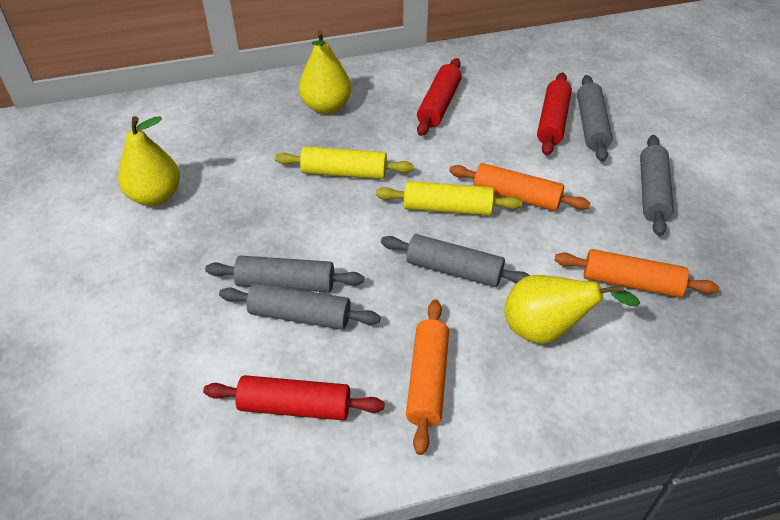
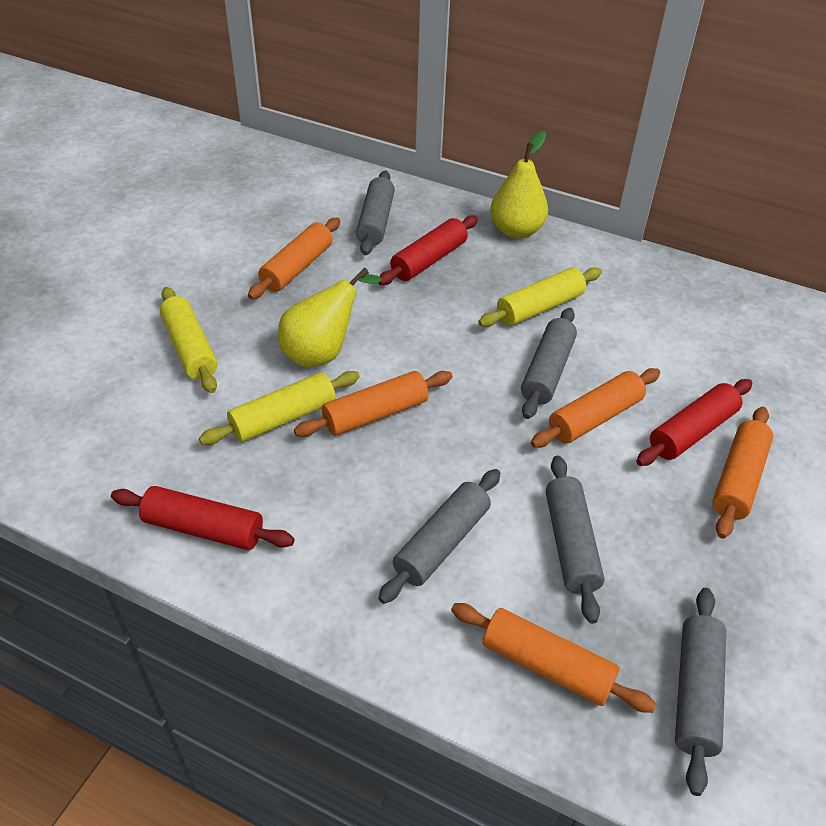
orange rolling pin: [406,299,449,455] [449,163,590,211] [554,249,719,298] = 3 -> [248,218,340,299] [294,371,453,437] [451,603,657,713] [531,368,660,448] [713,407,773,539] = 5
yellow pear: [118,116,180,206] [299,30,351,114] [504,275,640,344] = 3 -> [278,268,382,368] [490,131,548,239] = 2
yellow rolling pin: [275,146,414,179] [376,181,522,216] = 2 -> [160,287,218,393] [199,371,360,445] [478,267,602,327] = 3

